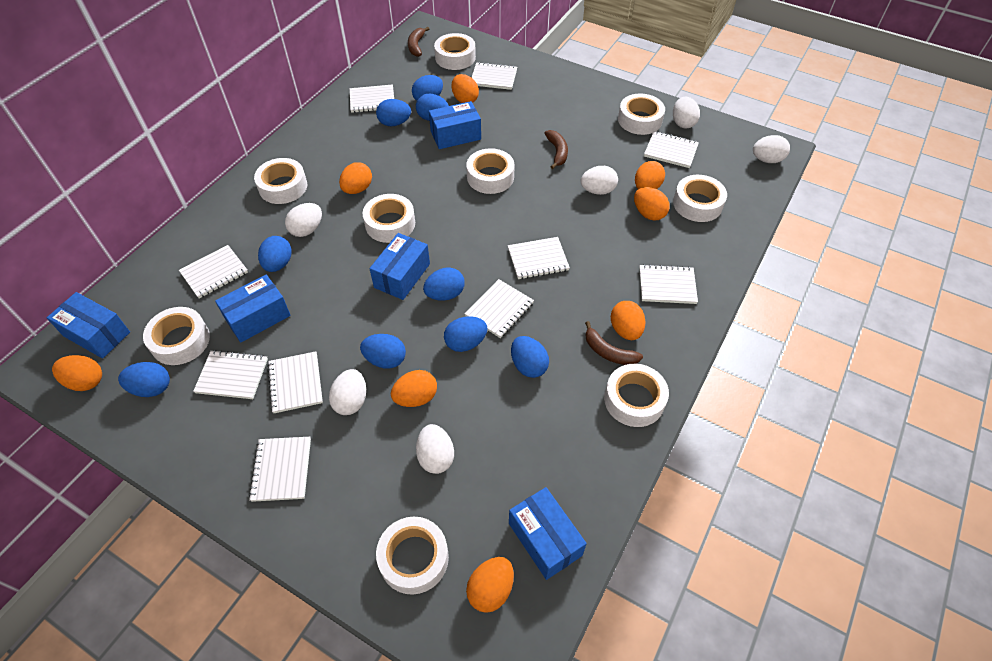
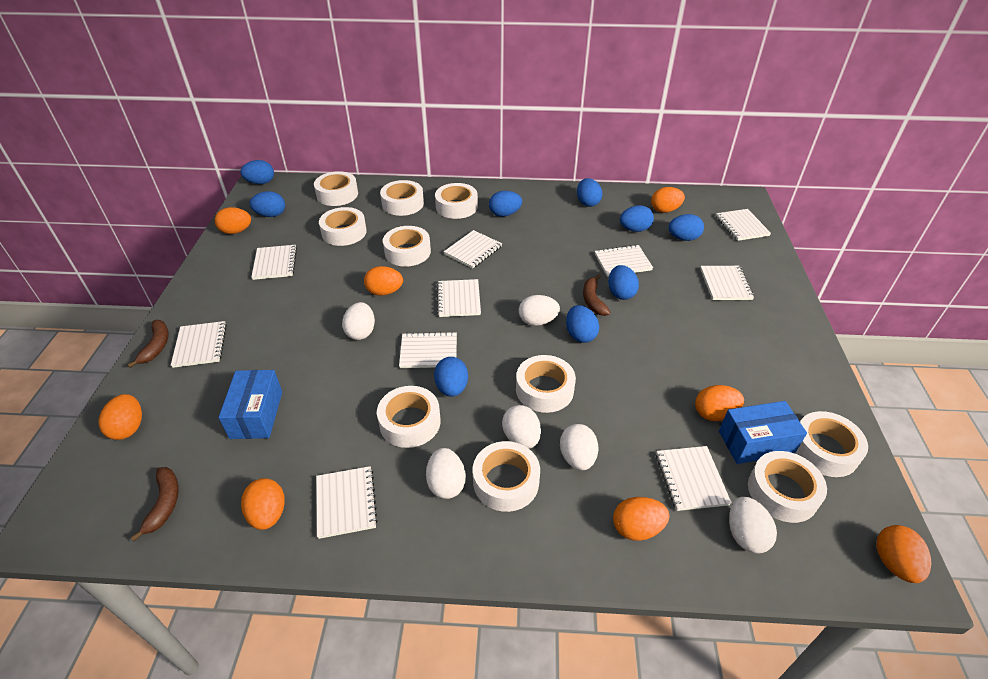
blue box: [47,292,130,359] [215,275,291,343] [369,233,430,300] [429,101,481,149] [509,487,587,580] = 5 -> [218,370,282,439] [719,401,807,464] = 2
white tape: [143,307,210,365] [254,158,307,204] [362,194,415,243] [376,517,449,595] [434,33,476,70] [466,148,515,194] [604,364,669,427] [618,93,665,135] [673,175,727,222] = 9 -> [314,171,358,206] [319,207,367,246] [377,386,441,448] [380,180,424,216] [383,226,431,266] [435,183,478,219] [473,441,540,512] [516,355,576,413] [748,451,827,523] [795,411,868,477] = 10

